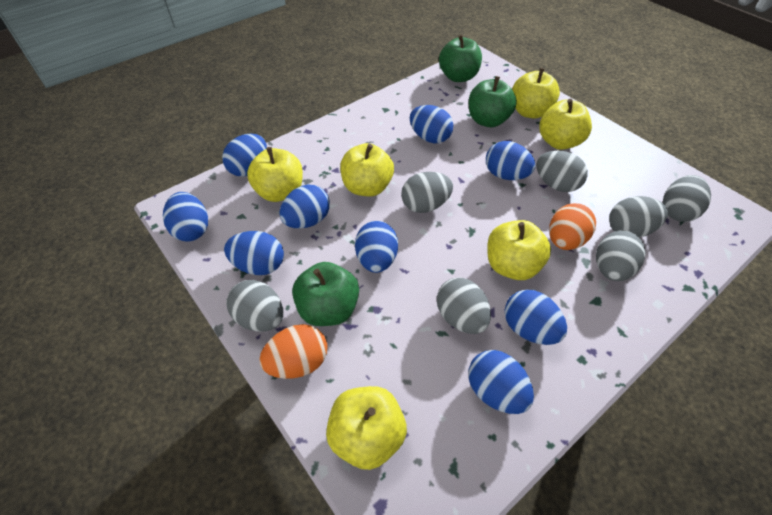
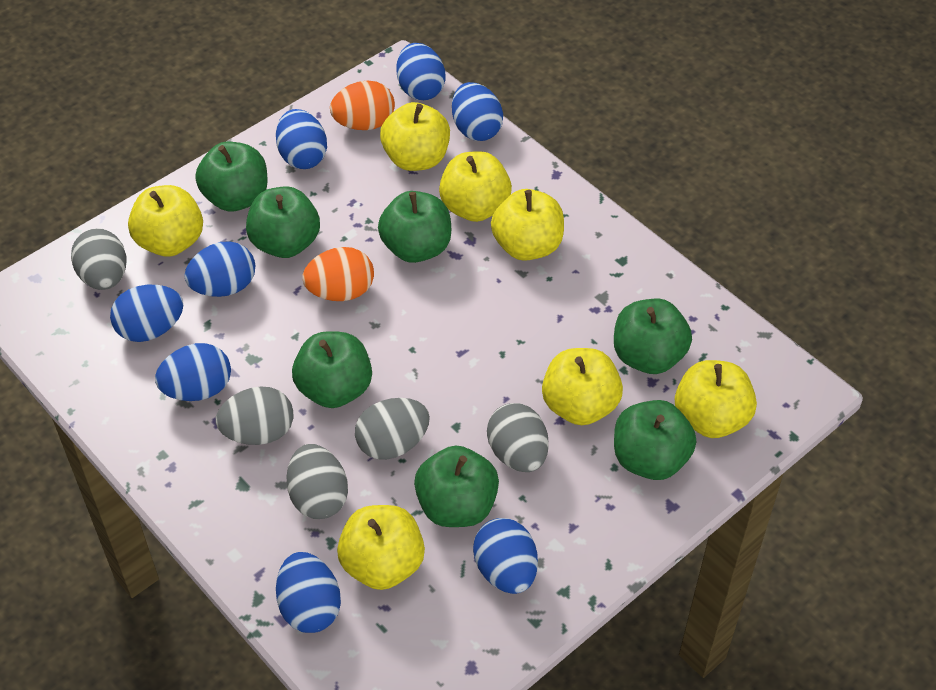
blue egg: [163,192,208,242] [222,134,267,177] [224,231,284,275] [279,185,330,229] [355,221,398,273] [410,105,453,143] [468,350,534,414] [486,141,535,180] [505,290,567,345] = 9 -> [110,285,183,342] [155,343,231,401] [184,241,255,297] [276,109,327,169] [276,552,341,633] [396,43,446,100] [452,82,503,141] [473,518,538,594] = 8
green apple: [292,262,359,326] [439,34,482,82] [469,76,517,127] = 3 -> [195,142,268,212] [246,186,320,258] [292,331,372,408] [378,191,451,263] [414,446,499,527] [614,299,692,374] [614,400,696,480] = 7
grey egg: [226,280,283,332] [401,172,453,213] [437,277,491,334] [536,151,588,192] [596,230,646,281] [609,196,668,237] [663,175,711,222] = 7 -> [71,228,126,290] [216,386,294,445] [286,444,348,519] [355,398,430,460] [487,403,549,472] = 5
yellow apple: [247,147,303,202] [326,386,407,470] [340,143,394,196] [487,220,551,280] [512,68,560,119] [539,99,592,150] = 6 -> [128,185,203,257] [337,505,425,590] [380,102,450,171] [439,151,512,222] [491,189,564,261] [542,348,623,425] [675,360,757,438] = 7

